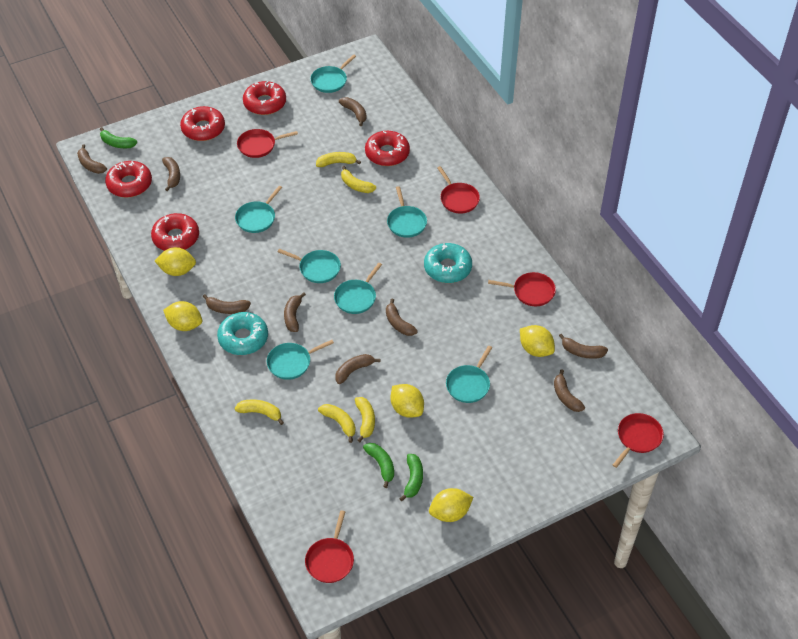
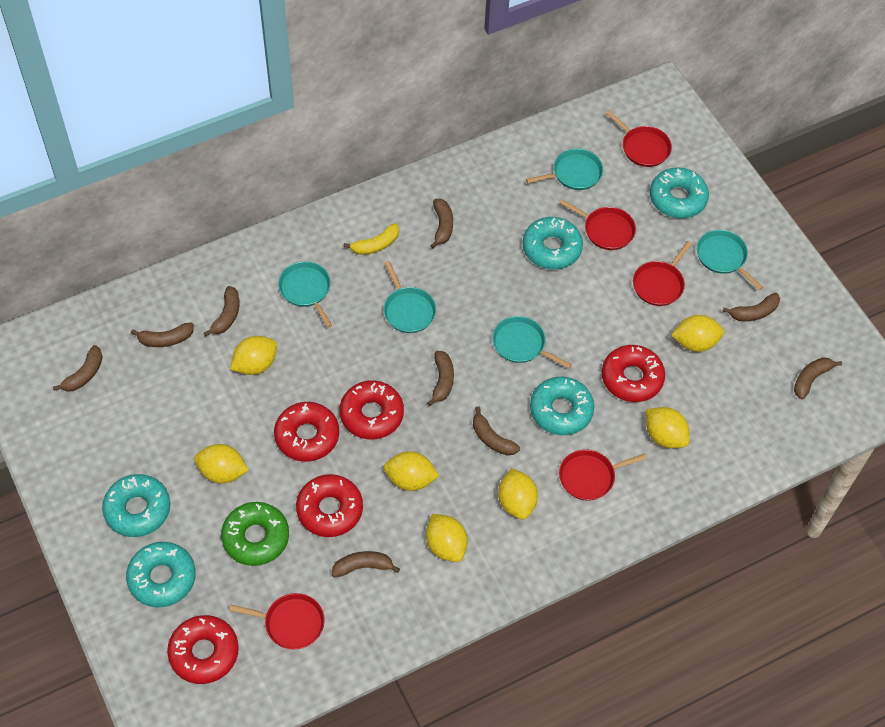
green banana: [100,127,137,148] [363,443,394,488] [399,454,423,501] = 3 -> none = 0
green donut: none = 0 -> [221,502,289,566] = 1
turquoise donut: [217,312,268,355] [424,243,472,283] = 2 -> [102,474,170,537] [126,542,196,607] [522,217,583,269] [530,377,594,435] [650,167,709,218] = 5
turquoise pan: [235,186,282,233] [267,340,334,380] [277,249,341,283] [310,54,356,93] [334,263,382,314] [387,186,427,238] [446,346,492,403] = 7 -> [278,261,332,328] [384,261,436,333] [492,316,572,368] [526,149,603,190] [697,230,763,290] = 5
yellow banana: [234,400,284,425] [316,152,361,167] [318,404,356,443] [341,166,376,193] [355,397,375,442] = 5 -> [343,223,399,255] = 1
yellow lemon: [155,247,196,276] [163,301,202,331] [390,384,424,418] [429,488,473,522] [520,325,555,357] = 5 -> [194,444,249,483] [230,336,277,375] [384,451,439,491] [426,514,467,562] [498,468,538,520] [646,407,690,448] [671,315,724,352] = 7

